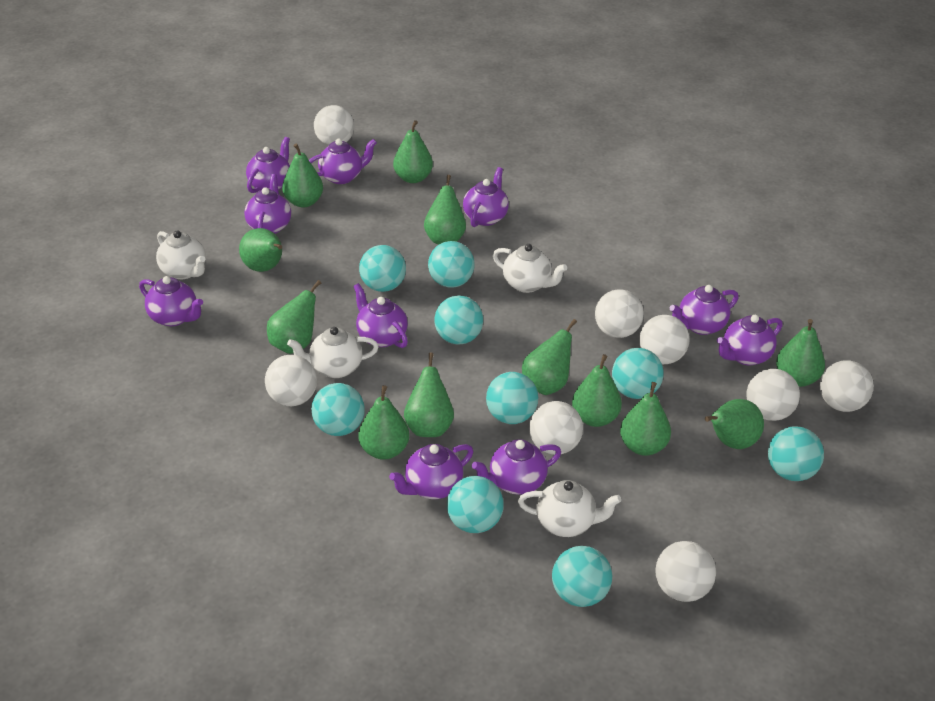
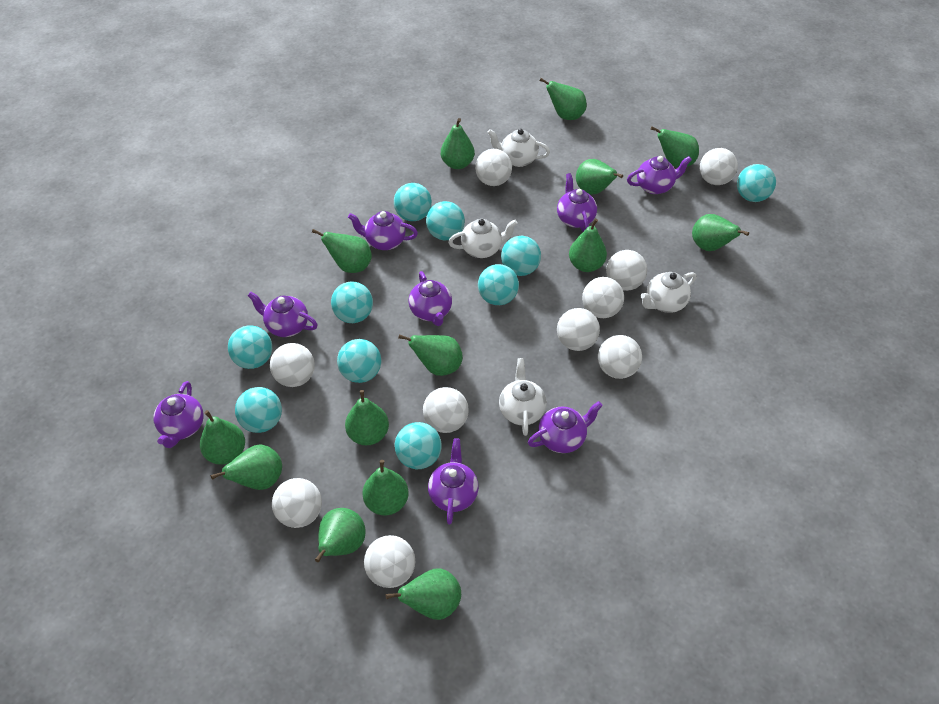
green pear: [239,228,282,272] [267,280,321,354] [282,143,323,207] [359,385,409,460] [393,120,433,183] [404,352,454,437] [424,175,466,244] [522,319,577,395] [572,354,622,427] [620,382,671,456] [705,399,764,449] [776,319,825,387] = 12 -> [200,410,245,465] [211,444,282,490] [312,229,372,273] [315,508,366,562] [345,390,389,445] [362,460,409,516] [386,568,461,620] [398,334,463,376] [441,118,475,169] [539,78,587,120] [569,219,607,272] [576,159,623,195] [651,126,699,167] [692,214,749,251] = 14
purple teapot: [139,276,203,326] [244,174,291,234] [246,137,290,193] [309,139,377,184] [354,283,408,348] [389,444,473,499] [463,167,509,227] [472,439,561,495] [670,285,739,335] [717,315,783,365] = 10 -> [153,381,204,448] [248,292,317,337] [348,211,418,250] [409,271,452,326] [428,438,479,525] [528,401,603,453] [557,173,597,232] [627,156,692,194] = 8
turquoise ball: [311,383,365,436] [359,245,406,292] [428,241,474,288] [434,295,483,345] [447,476,504,533] [486,372,538,424] [552,546,612,607] [612,348,663,399] [768,426,824,481] = 9 -> [228,325,272,369] [235,387,282,433] [331,282,373,323] [337,339,381,383] [394,183,432,221] [395,422,442,469] [426,201,465,240] [478,264,519,305] [501,236,541,276] [737,164,776,202] = 10
white ball: [265,355,317,406] [314,105,354,145] [529,401,583,455] [595,289,644,338] [639,315,690,364] [655,541,716,602] [747,369,800,421] [820,360,874,412] = 8 -> [270,343,315,387] [272,478,322,528] [364,535,415,588] [423,387,469,433] [475,149,512,186] [557,308,600,351] [582,277,624,318] [598,335,642,379] [606,250,647,291] [700,148,738,185] = 10

